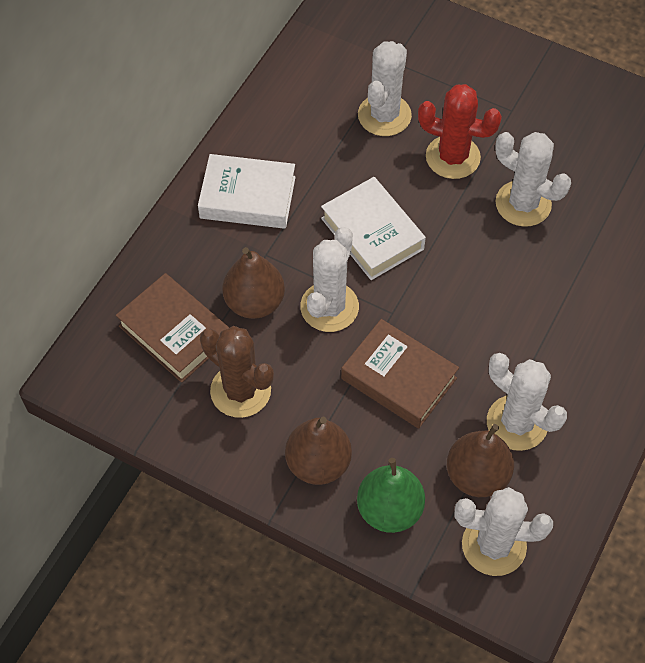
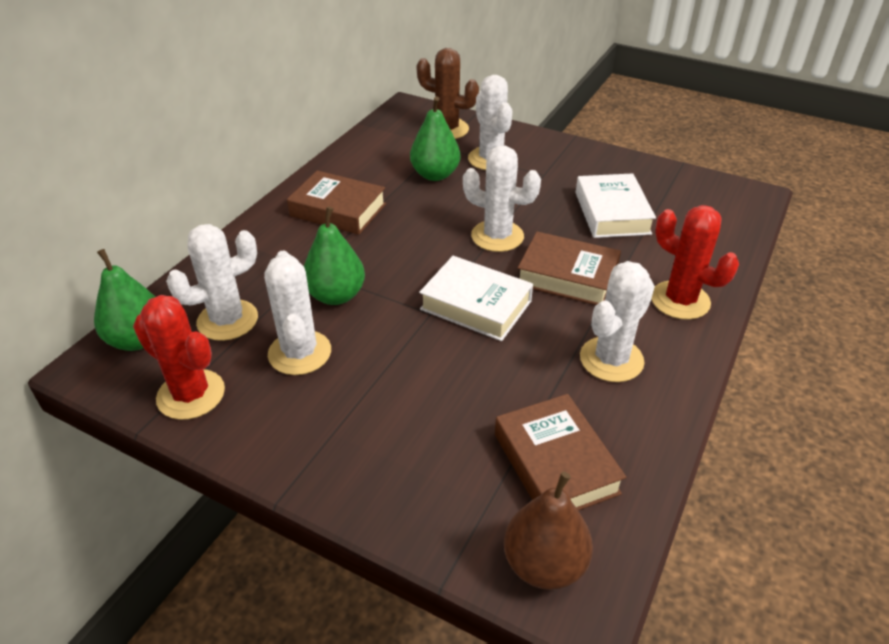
brown book: [116,273,229,383] [341,319,459,428] = 2 -> [287,171,386,235] [495,394,626,511] [518,232,621,305] = 3
brown pear: [222,247,285,319] [285,417,352,485] [447,424,514,497] = 3 -> [504,472,593,590] = 1
green pear: [357,458,425,533] = 1 -> [94,249,155,351] [304,207,365,305] [410,96,460,181] = 3
red cactus: [418,84,502,179] = 1 -> [133,295,225,420] [651,205,739,320] = 2

